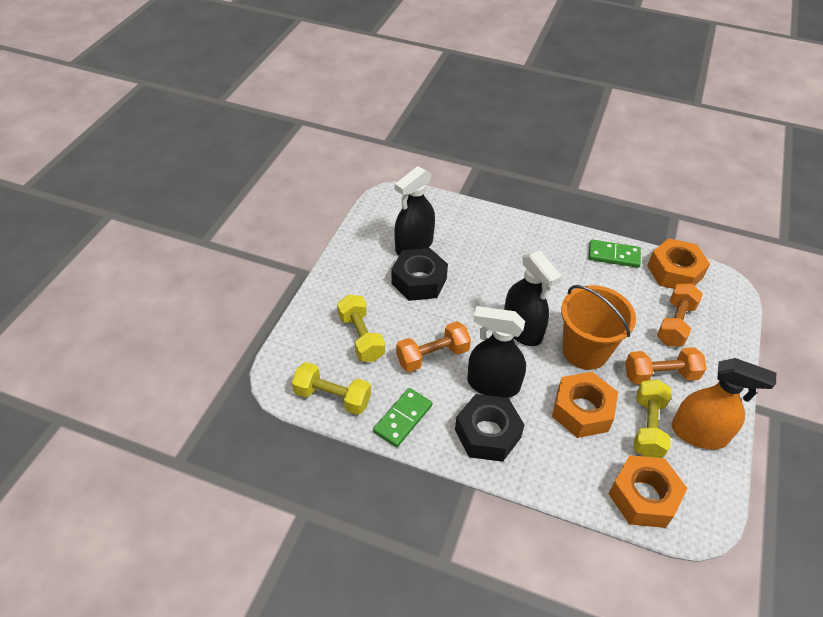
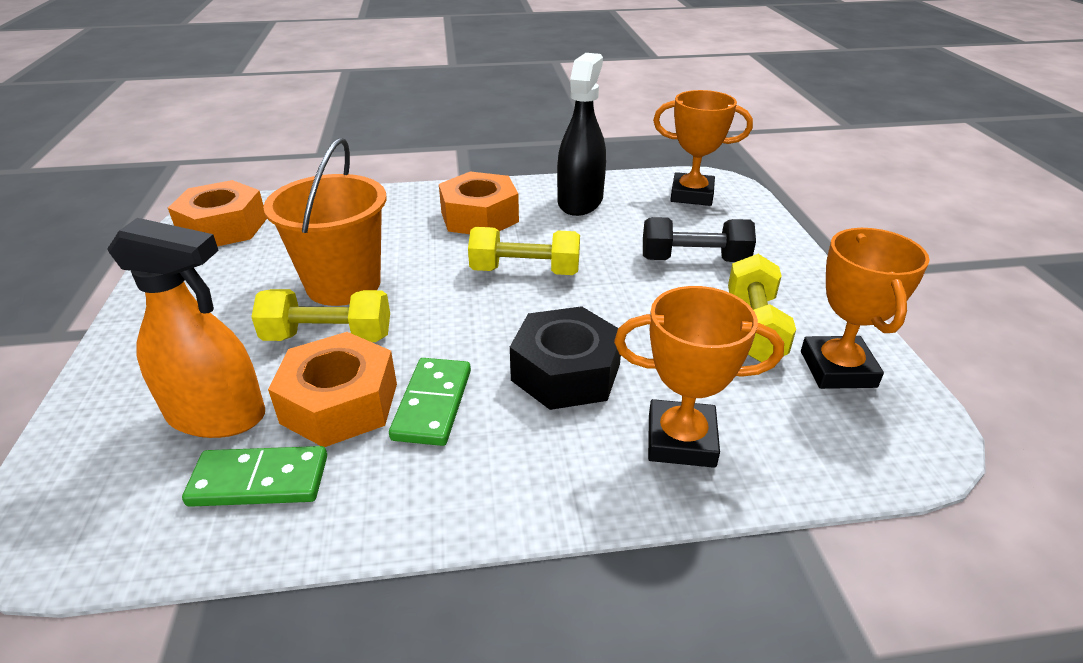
black dumbbell: none = 0 -> [643,217,756,262] = 1
black nut: [391,248,448,301] [455,394,524,462] = 2 -> [510,306,621,410] = 1
black spray bottle: [394,166,435,255] [467,306,526,398] [504,250,562,346] = 3 -> [557,53,606,216] = 1
orange dumbbell: [396,321,471,372] [625,347,706,385] [657,283,703,346] = 3 -> none = 0
orange trophy: none = 0 -> [614,286,784,468] [653,90,753,206] [801,228,930,389] = 3

